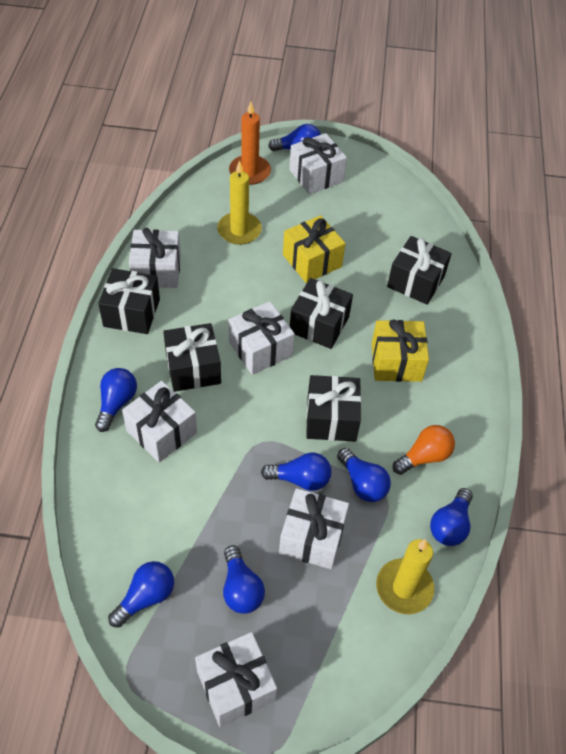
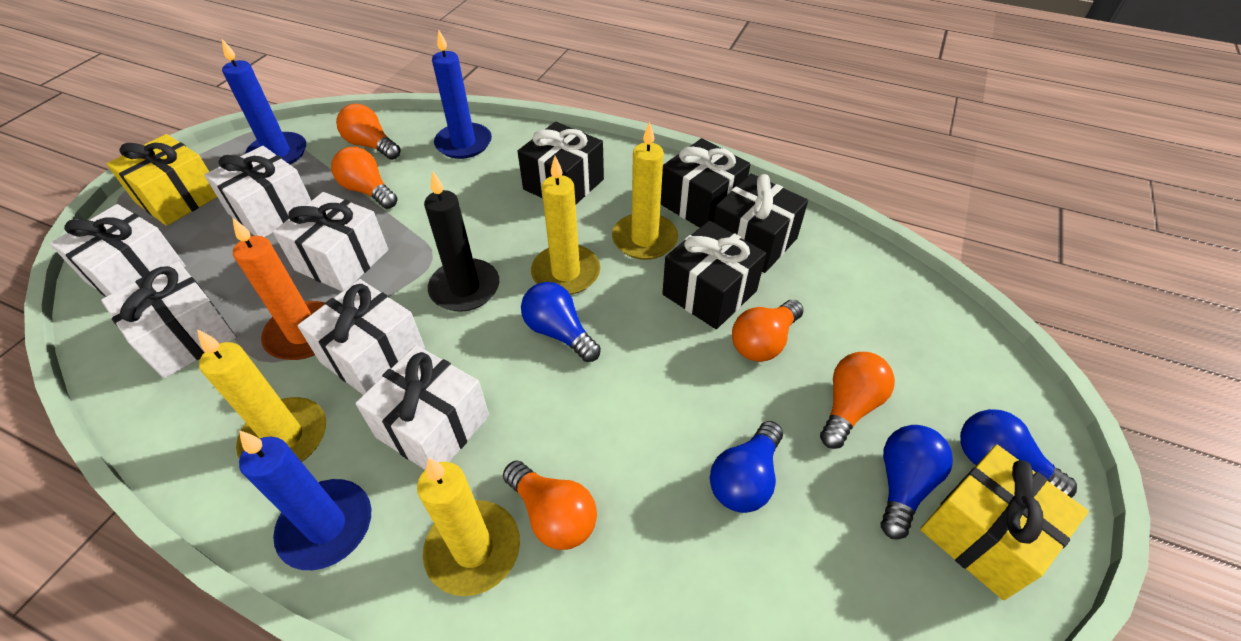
black candle: none = 0 -> [424,171,499,312] = 1
black gift: [98,268,160,334] [163,323,221,392] [290,278,353,349] [306,375,361,442] [387,236,452,305] = 5 -> [517,122,604,204] [660,138,751,228] [662,221,766,329] [713,174,808,273] = 4
blue candle: none = 0 -> [222,39,306,164] [239,430,372,570] [432,29,492,159] = 3
blue light bulb: [95,368,137,432] [108,561,174,628] [223,545,265,614] [261,452,331,491] [268,124,321,151] [337,448,391,502] [430,488,473,546] = 7 -> [521,282,601,362] [710,421,783,513] [880,425,953,540] [960,409,1077,498] = 4
orange light bulb: [393,425,455,475] = 1 -> [331,147,397,209] [336,104,401,160] [503,460,597,550] [732,300,804,362] [820,352,895,449] = 5
yellow candle: [217,160,262,245] [376,539,435,614] = 2 -> [197,329,326,462] [417,458,520,596] [531,156,600,295] [612,121,678,260] = 4

